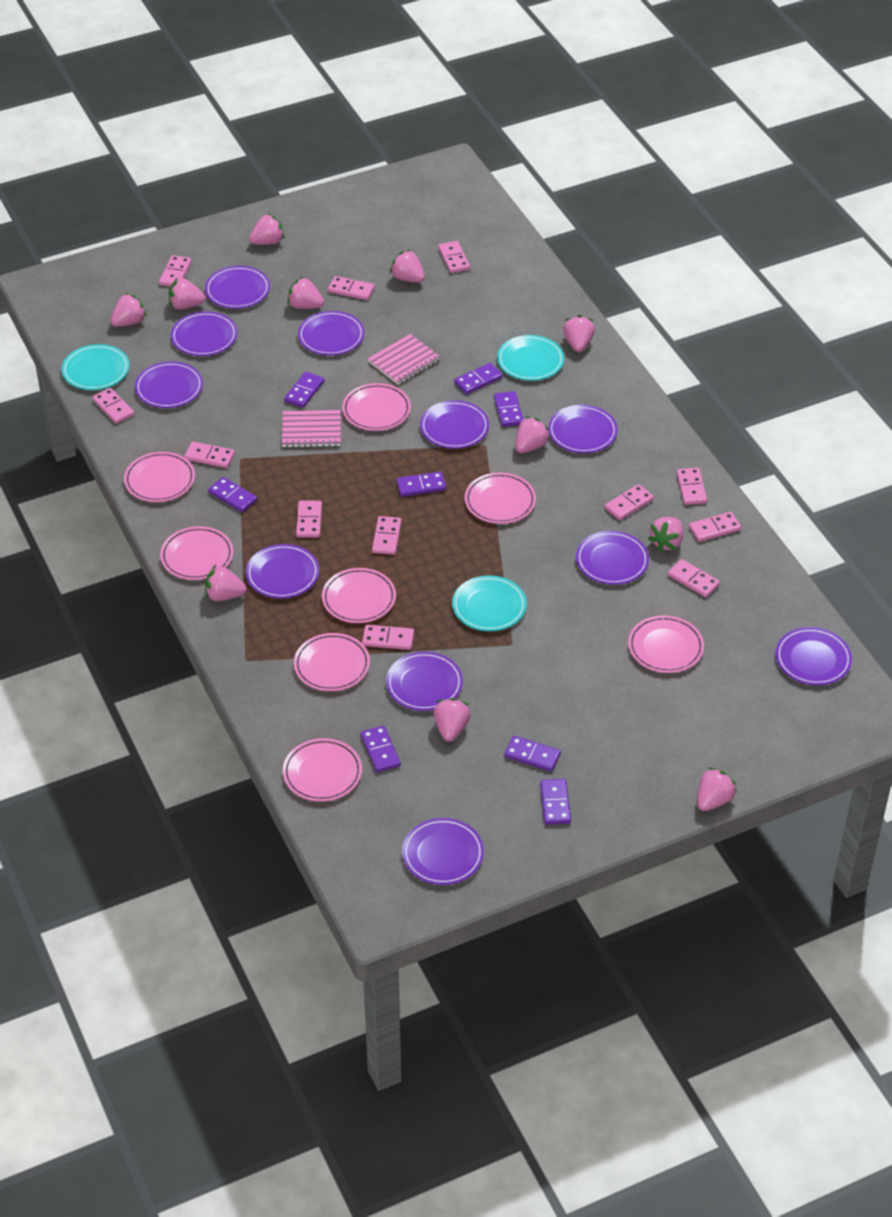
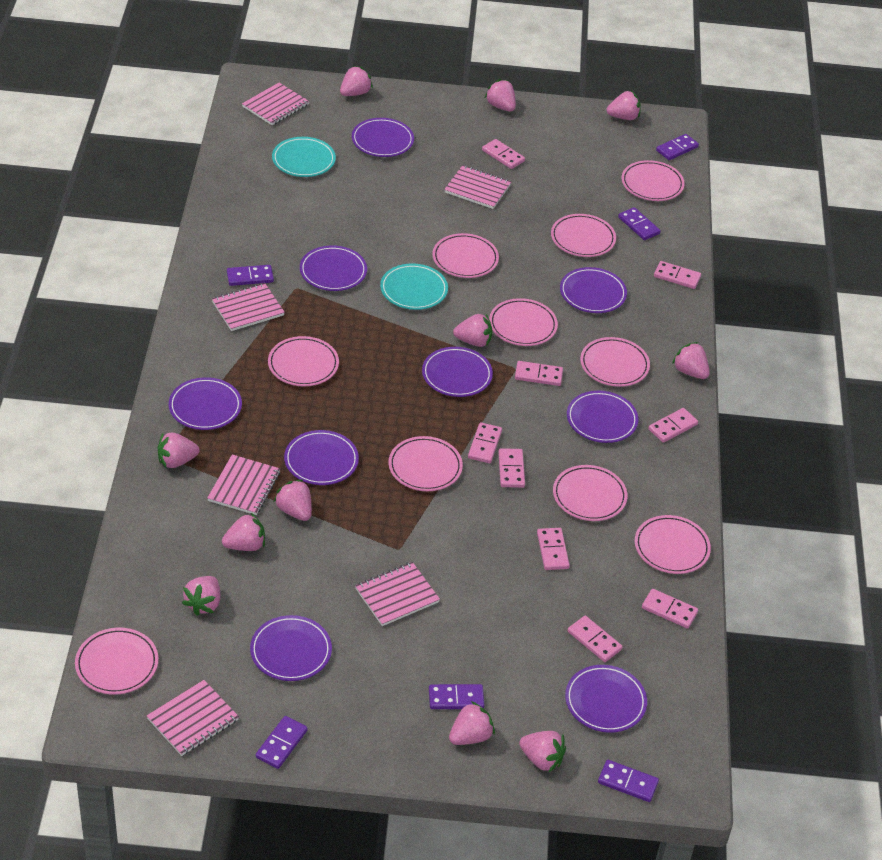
pink domino: [92,388,135,424] [159,255,192,287] [184,441,235,468] [296,501,322,538] [328,276,375,300] [362,625,414,650] [372,516,402,555] [438,241,470,273] [605,484,654,520] [668,559,720,597] [677,468,707,505] [689,512,741,542] = 12 -> [468,422,502,463] [482,139,525,169] [498,448,525,488] [515,361,563,386] [537,528,570,570] [568,616,623,662] [642,589,698,629] [648,408,698,443] [654,261,701,289] = 9
pink notebook: [282,410,341,448] [368,334,441,385] = 2 -> [147,680,239,756] [207,454,280,515] [212,283,285,331] [242,83,309,125] [355,562,440,626] [444,165,511,209] = 6
pink plate: [124,452,195,502] [160,526,233,580] [283,738,362,802] [294,633,370,691] [322,568,396,623] [342,383,411,431] [465,473,536,524] [628,615,704,673] = 8 -> [75,628,158,695] [268,336,339,386] [388,436,463,491] [432,233,499,278] [489,298,558,346] [551,214,616,257] [553,465,627,521] [580,337,650,387] [621,160,685,201] [635,515,711,574] = 10
purple domino: [208,477,257,512] [284,372,324,408] [361,726,401,772] [397,472,446,497] [454,363,502,394] [494,391,524,427] [504,736,561,772] [540,779,571,825] = 8 -> [227,265,274,286] [256,716,308,769] [429,684,484,709] [598,760,659,802] [618,207,661,240] [656,134,699,160] = 6
purple plate: [135,361,203,408] [171,311,237,356] [205,266,270,309] [246,544,319,598] [298,311,364,355] [386,652,463,711] [402,818,484,885] [420,400,489,449] [548,405,618,453] [576,531,649,585] [775,627,852,685] = 11 -> [169,377,242,430] [250,615,332,681] [284,430,359,485] [300,245,367,291] [352,118,414,157] [422,347,493,397] [560,267,627,313] [565,665,647,733] [567,391,639,443] = 9
turquoise plate: [62,344,130,390] [452,576,527,631] [497,335,564,381] = 3 -> [272,137,336,177] [380,263,448,310] = 2

